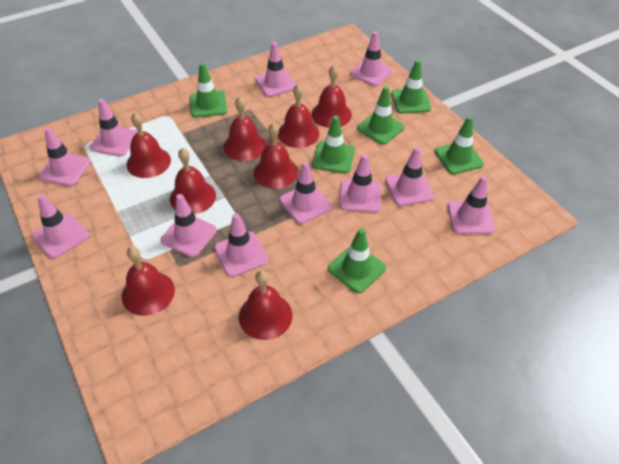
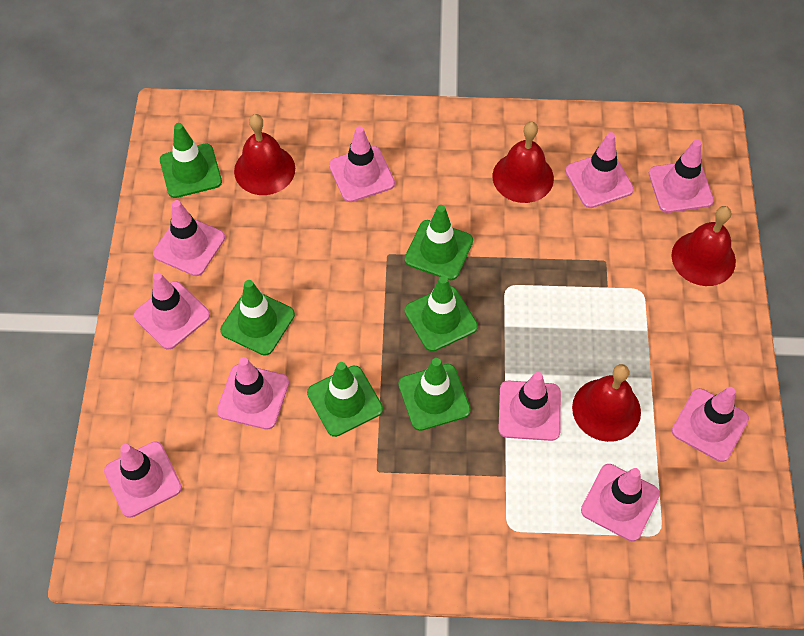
pink traffic cone: [32,194,89,259] [39,127,90,186] [90,99,138,157] [161,194,217,257] [214,213,268,277] [255,42,296,97] [280,162,332,224] [339,154,381,213] [350,31,393,86] [385,147,434,206] [448,176,495,234] = 11 -> [104,441,182,518] [134,272,210,350] [153,200,225,276] [217,357,289,429] [329,126,395,202] [498,372,561,441] [565,132,634,208] [581,464,660,541] [649,139,714,213] [672,387,749,462] = 10
red bell: [122,246,175,316] [126,113,171,178] [170,148,216,214] [223,96,266,161] [239,270,292,340] [254,123,298,189] [278,84,319,148] [311,65,352,128] = 8 -> [234,114,295,195] [493,122,554,203] [572,364,641,442] [671,206,736,286] = 4

